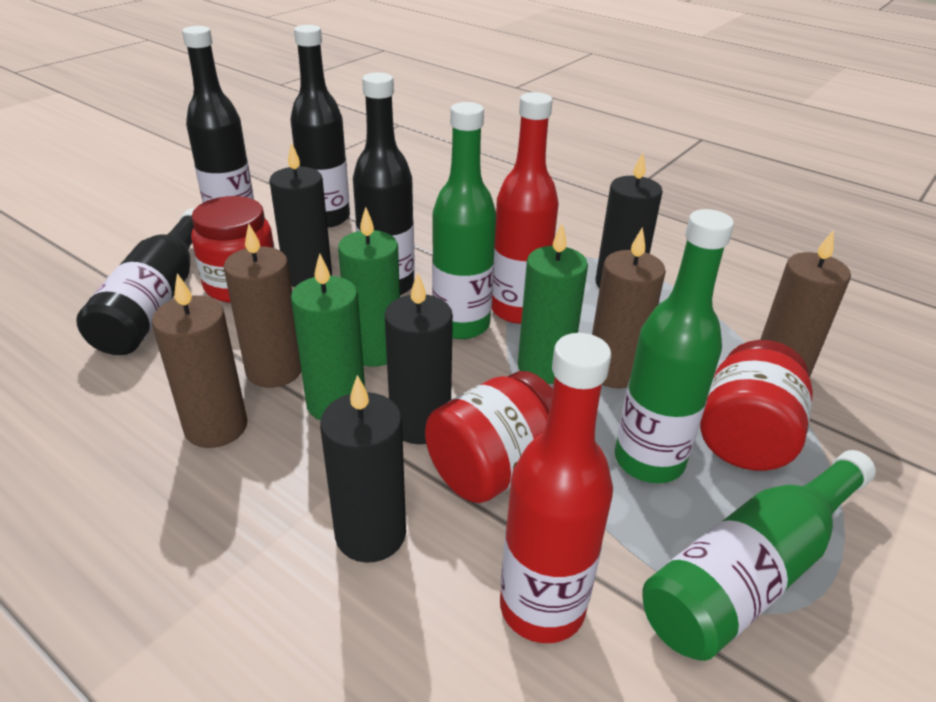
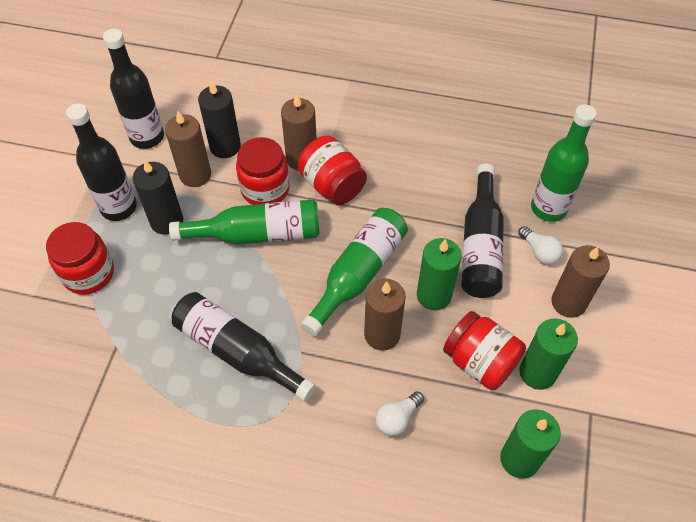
black candle: [269,142,332,287] [320,375,406,563] [385,273,453,444] [595,153,663,289] = 4 -> [133,160,183,235] [198,81,241,158] = 2
red bottle: [492,92,559,324] [500,333,613,643] = 2 -> none = 0
red jar: [191,196,275,303] [425,371,553,503] [700,340,813,471] = 3 -> [46,222,114,295] [236,137,290,205] [298,135,367,205] [443,311,526,391] = 4
white light bulb: none = 0 -> [375,391,424,436] [518,226,563,265] = 2

